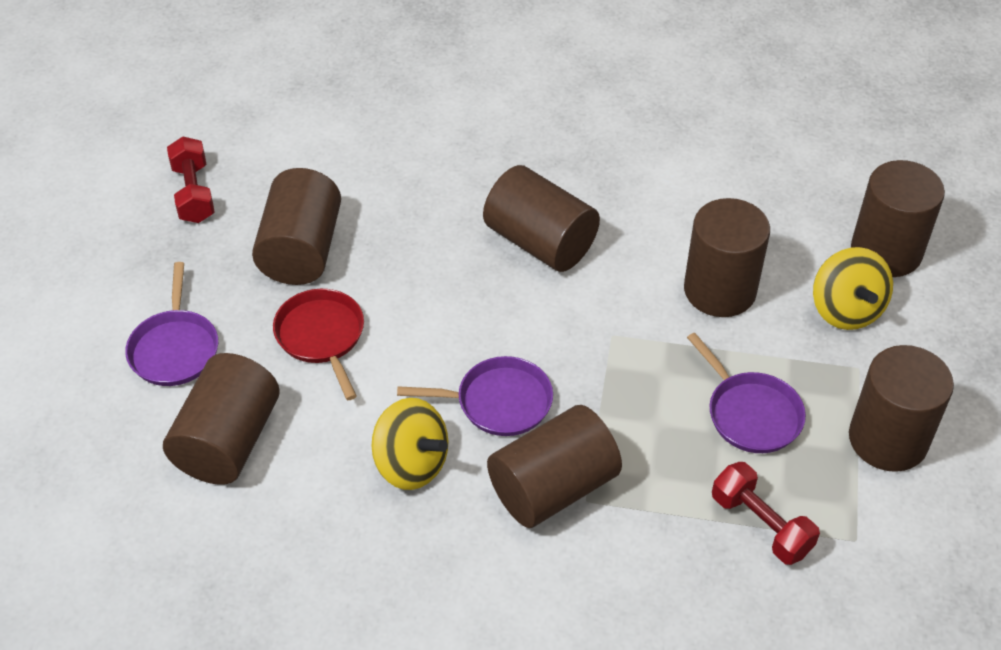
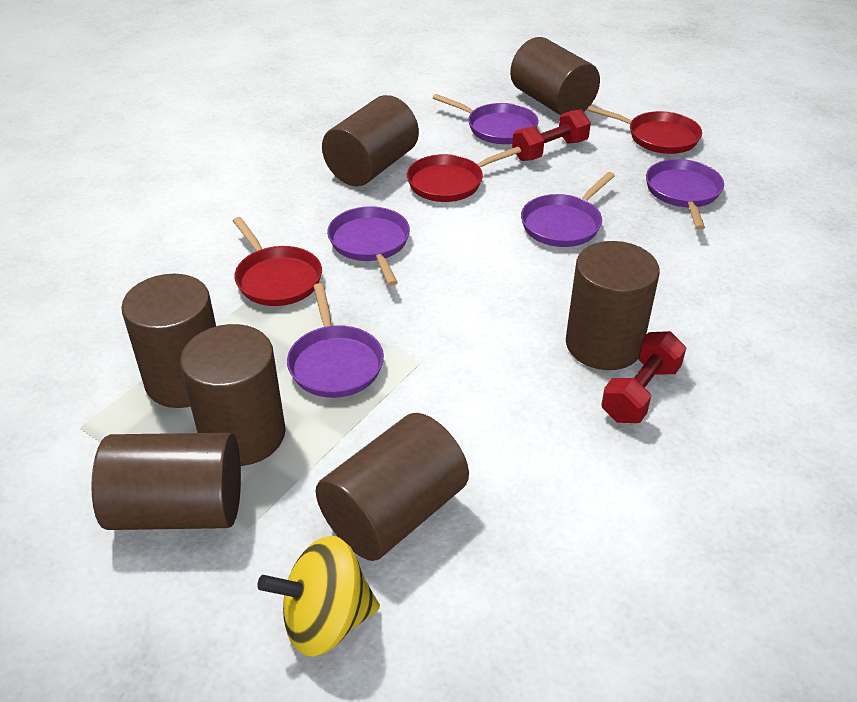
purple pan: [125,262,218,386] [397,356,553,436] [687,333,806,453] = 3 -> [287,283,384,398] [327,206,410,286] [433,94,539,144] [521,172,615,247] [646,159,724,230] = 5
red pan: [273,289,364,400] = 1 -> [233,217,322,306] [407,147,521,202] [587,106,702,154] = 3
yellow spinning top: [371,398,448,490] [813,247,893,330] = 2 -> [258,536,380,657] = 1

